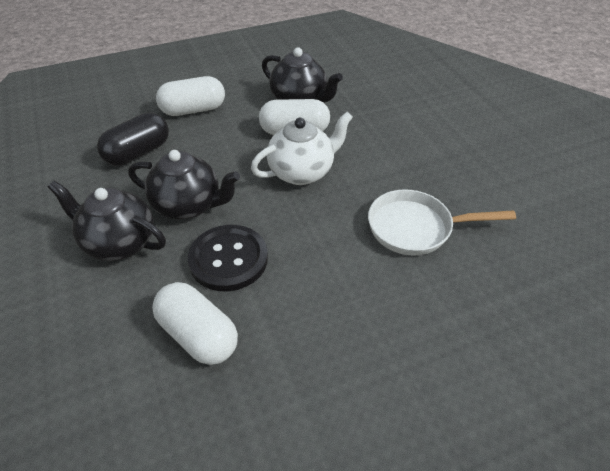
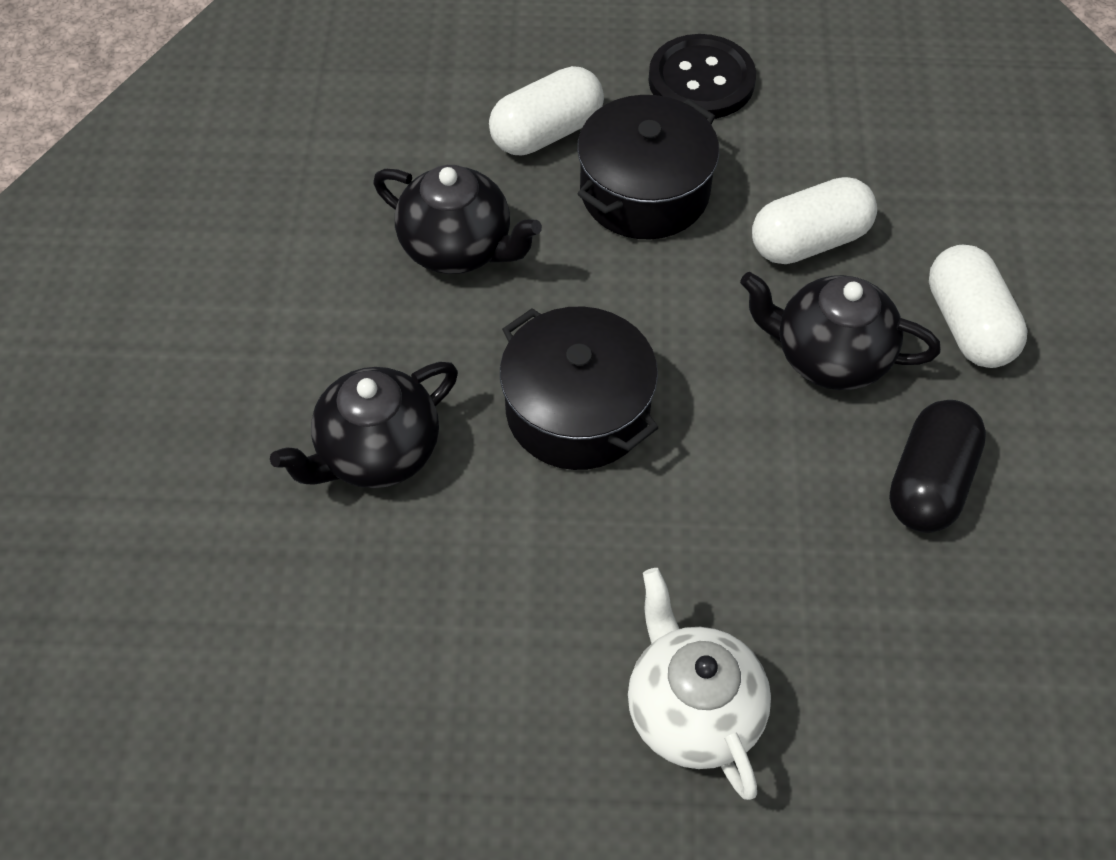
black pot: none = 0 -> [500,307,658,470] [577,95,719,240] = 2
white pan: [368,189,516,256] = 1 -> none = 0

